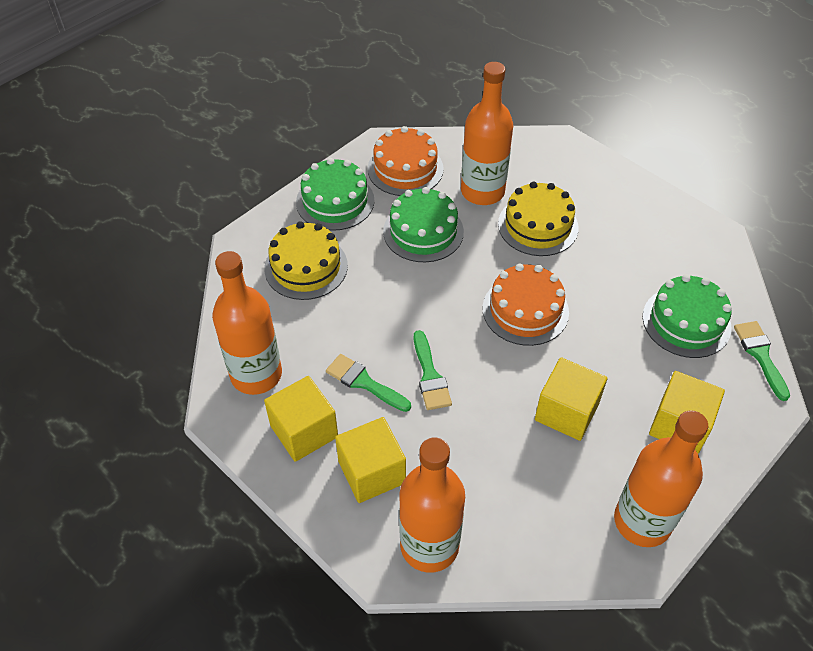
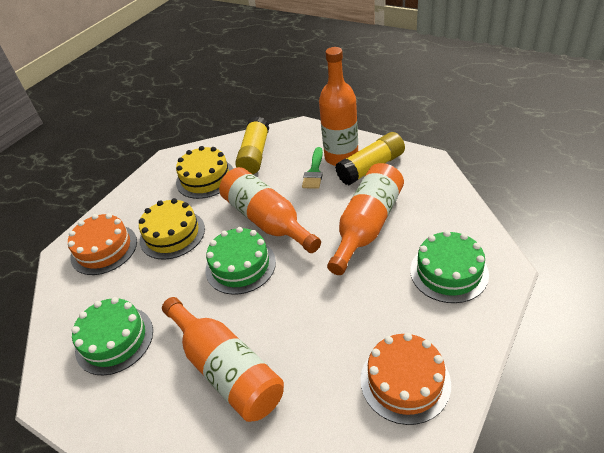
green brush: [326,354,411,412] [414,330,452,410] [734,321,790,401] = 3 -> [302,147,323,189] = 1
yellow cube: [264,376,338,462] [335,417,406,503] [535,357,607,441] [649,371,725,454] = 4 -> none = 0
yellow glue stick: none = 0 -> [235,116,269,174] [335,132,405,185] = 2

